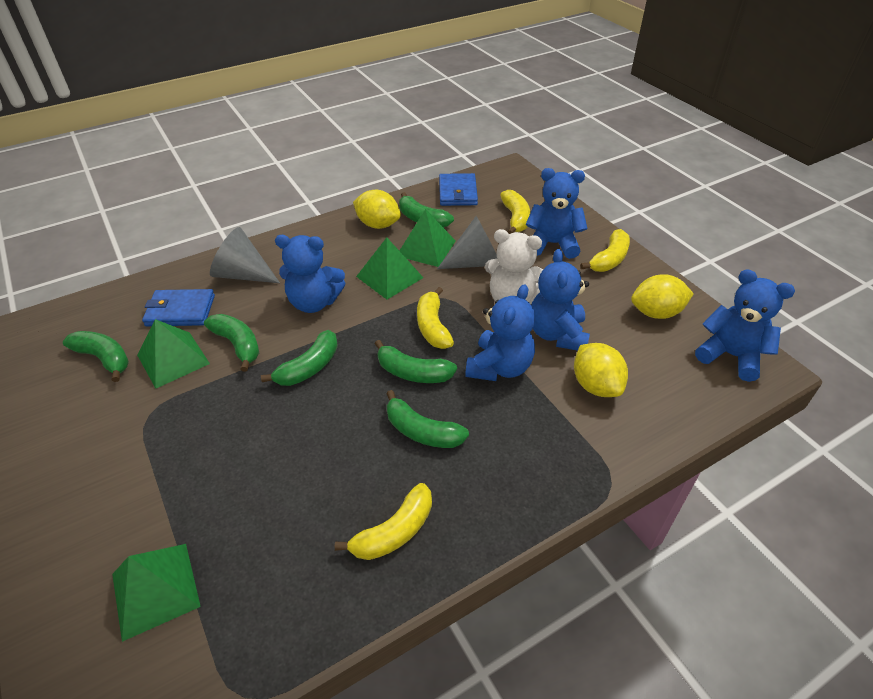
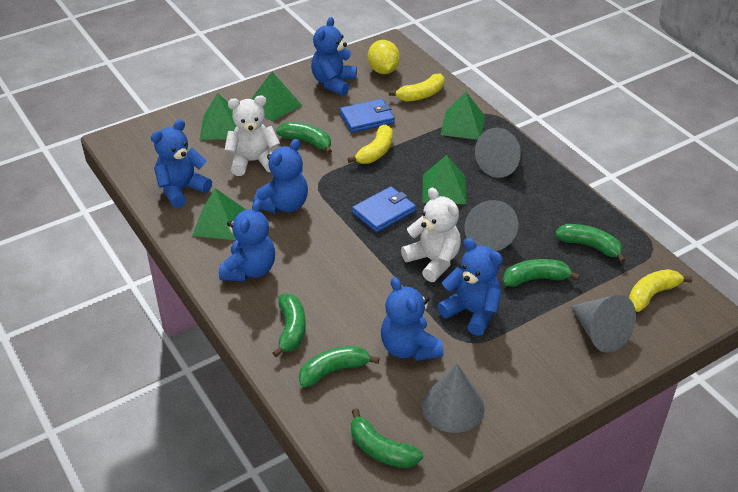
blue teddy bear: [275,235,345,313] [465,284,535,381] [526,168,588,259] [531,249,590,351] [695,269,795,382] = 5 -> [151,119,212,208] [219,199,275,282] [253,139,308,213] [311,17,357,96] [381,277,444,361] [437,238,503,336] = 6
green pyramid: [112,544,201,642] [137,319,210,389] [356,237,424,300] [399,209,456,267] = 4 -> [192,188,246,240] [200,93,236,140] [251,72,302,121] [423,155,467,204] [440,92,485,140] = 5
grey cone: [210,227,280,283] [437,216,497,269] = 2 -> [422,364,485,433] [464,200,518,251] [475,127,521,178] [571,295,636,352] = 4
white teddy bear: [485,229,543,304] = 1 -> [225,96,280,176] [401,187,461,282] = 2
yellow banana: [335,483,432,560] [417,287,454,349] [500,190,530,234] [580,229,630,272] = 4 -> [347,125,392,164] [389,74,444,102] [629,269,692,312] = 3
yellow lemon: [353,190,401,229] [574,343,628,397] [631,274,694,319] = 3 -> [368,40,400,74] = 1

